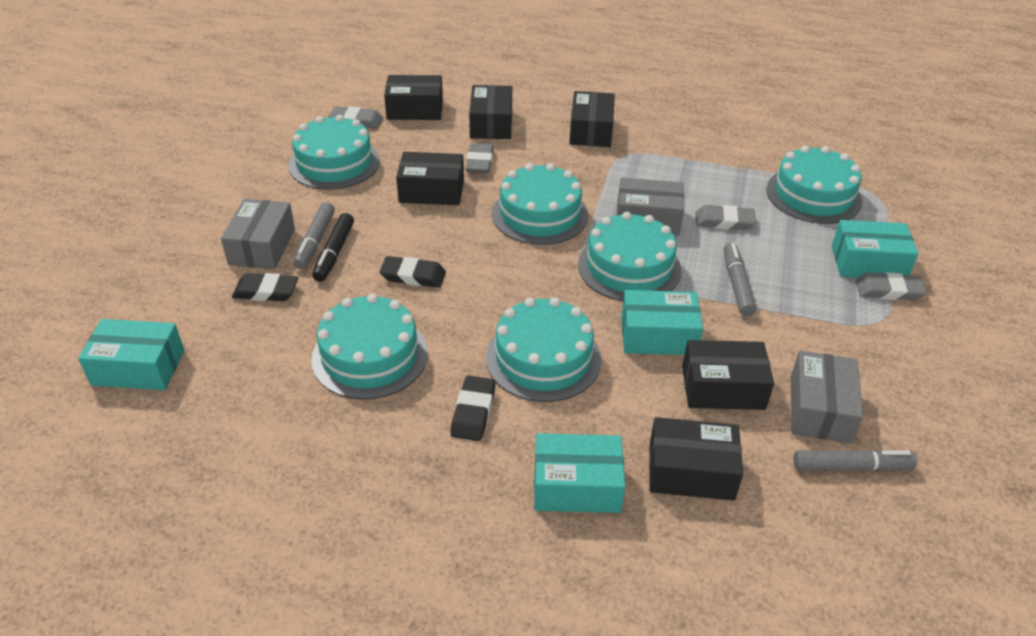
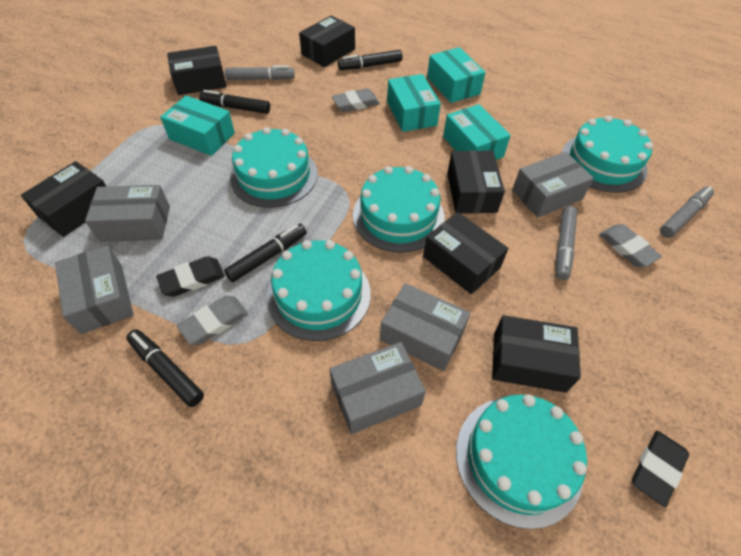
black eraser: [232,273,299,301] [380,256,446,288] [450,376,495,441] = 3 -> [156,256,225,297] [632,430,689,507] = 2
black marker: [312,213,354,282] = 1 -> [126,329,204,407] [199,90,270,114] [224,224,307,282] [338,50,403,70] = 4
grey box: [221,199,295,269] [617,178,684,235] [790,350,863,444] = 3 -> [55,245,133,334] [85,185,170,242] [330,342,426,434] [380,283,470,371] [512,152,594,218] = 5
grey eraser: [329,106,383,129] [465,143,494,173] [696,205,756,230] [856,272,927,301] = 4 -> [177,296,248,345] [332,88,380,112] [599,224,662,267] = 3
turquoise cake: [288,115,380,190] [311,294,428,400] [486,297,601,402] [492,163,588,245] [578,212,682,301] [766,146,862,224] = 6 -> [230,127,317,208] [267,240,371,341] [353,166,445,253] [456,394,587,529] [562,115,653,193] = 5

